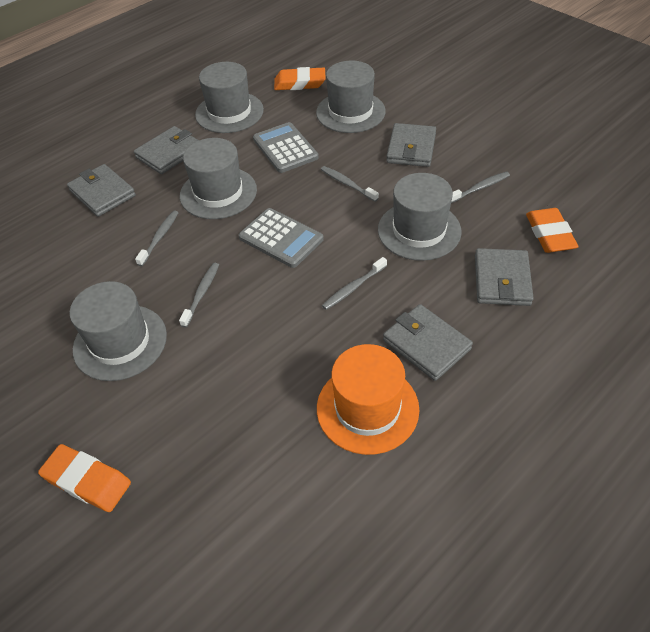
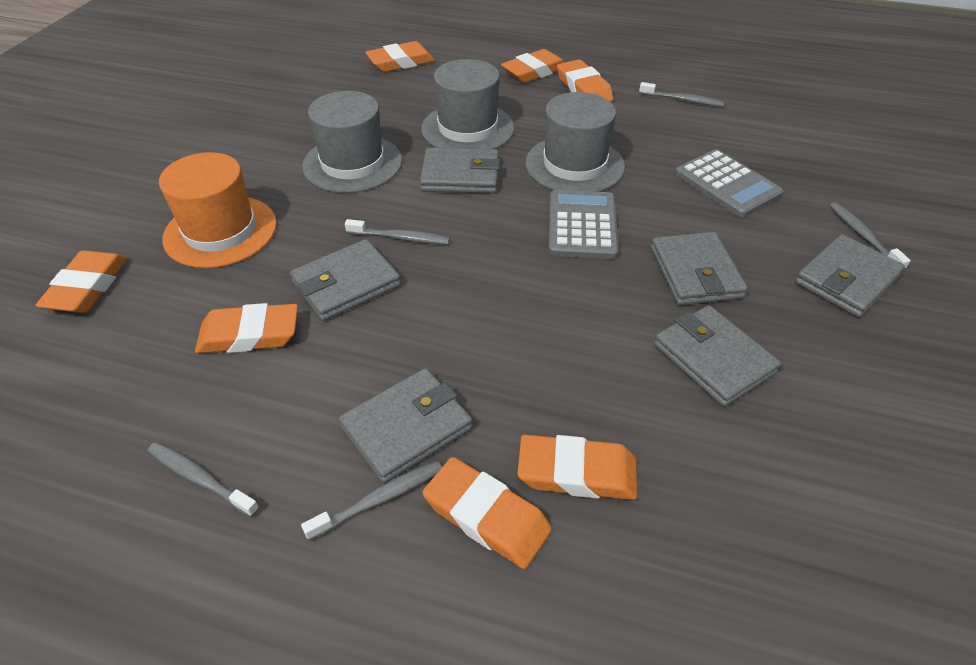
grey hat: [69,281,167,381] [180,138,257,219] [195,62,264,133] [316,61,386,133] [378,173,462,261] = 5 -> [302,91,402,193] [421,59,514,149] [525,92,625,192] = 3
grey wallet: [67,164,136,217] [134,126,199,174] [383,304,473,381] [386,123,436,167] [475,248,534,306] = 5 -> [290,239,401,321] [339,368,472,483] [420,148,500,193] [651,232,748,305] [654,305,781,407] [795,234,905,317] = 6
orange eraser: [38,444,131,512] [274,67,326,90] [526,208,579,253] = 3 -> [35,250,128,313] [195,303,298,353] [365,41,435,72] [422,457,552,569] [501,49,565,83] [517,435,638,500] [557,59,614,102] = 7

